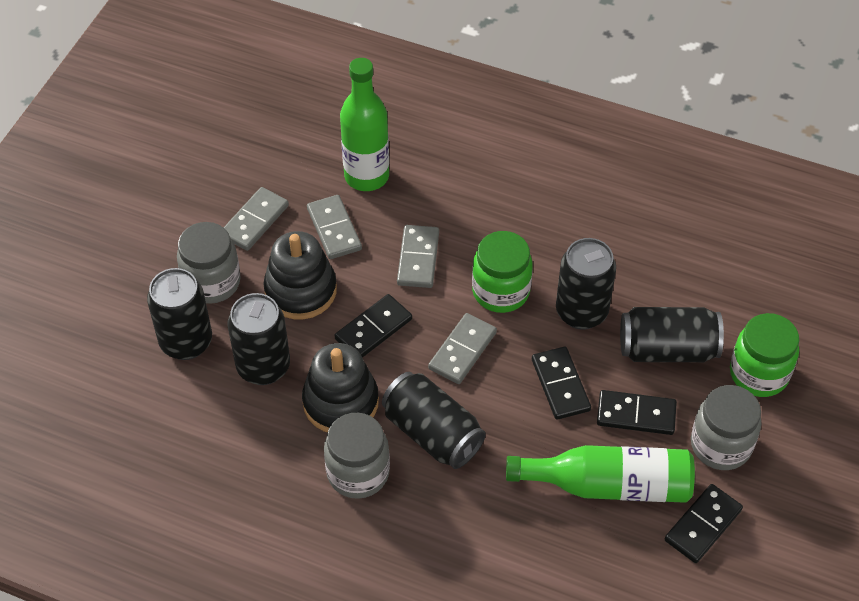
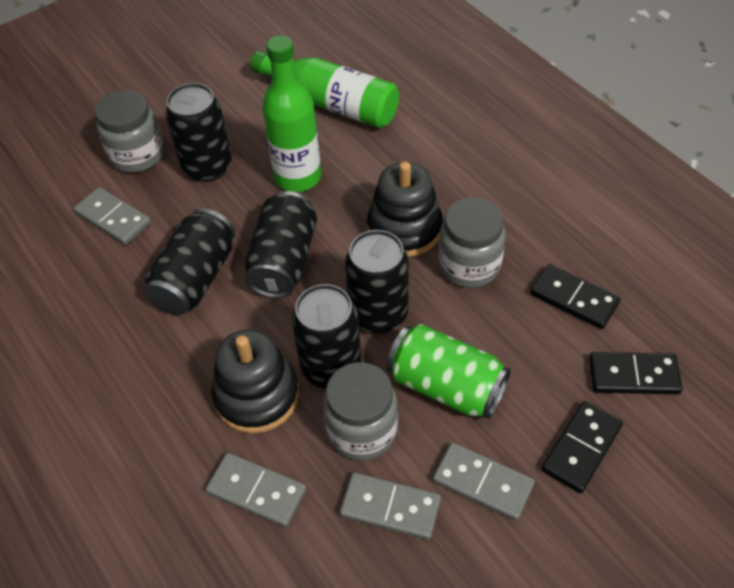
black domino: [335,294,412,358] [532,347,591,420] [597,390,677,435] [665,484,743,563] = 4 -> [530,264,620,329] [542,401,623,493] [589,352,683,394] = 3
green can: none = 0 -> [386,324,511,419] = 1
green jar: [472,231,533,313] [730,313,799,397] = 2 -> none = 0

